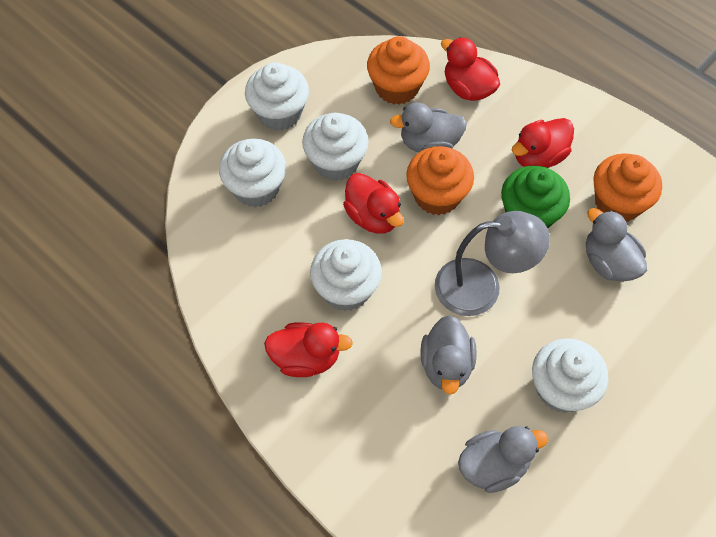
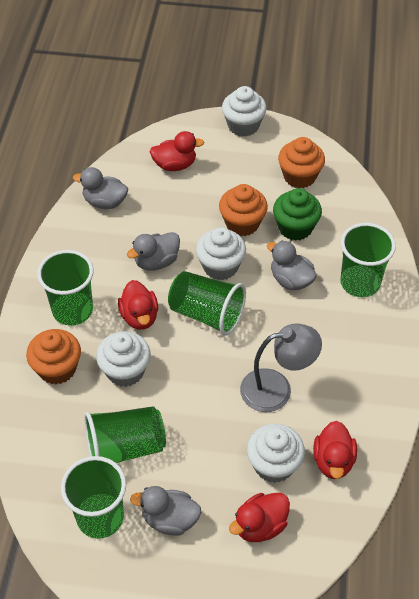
green cup: none = 0 -> [37,250,94,326] [61,456,126,539] [84,406,166,463] [168,271,246,336] [340,223,396,297] = 5
white cupcake: [219,139,286,207] [245,62,309,131] [302,113,369,181] [310,239,382,311] [532,338,608,413] = 5 -> [96,331,151,387] [196,227,246,280] [222,86,267,137] [247,424,305,483] = 4

